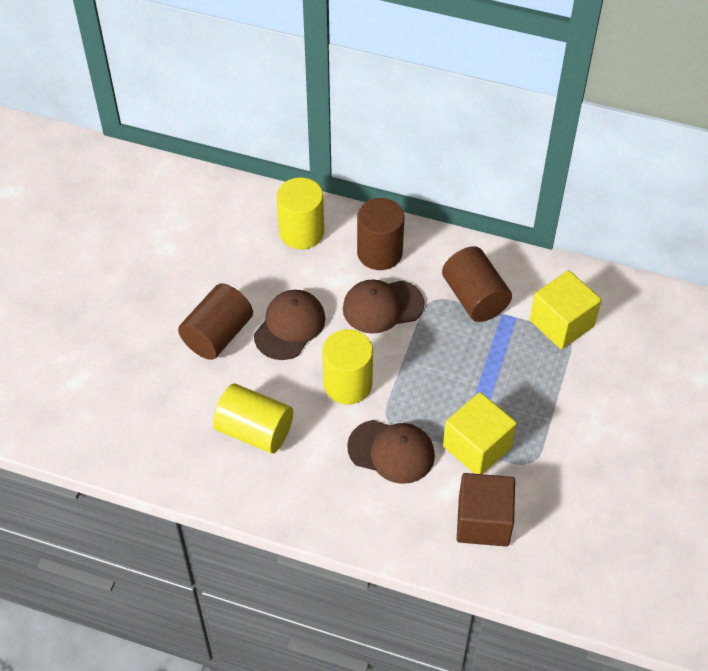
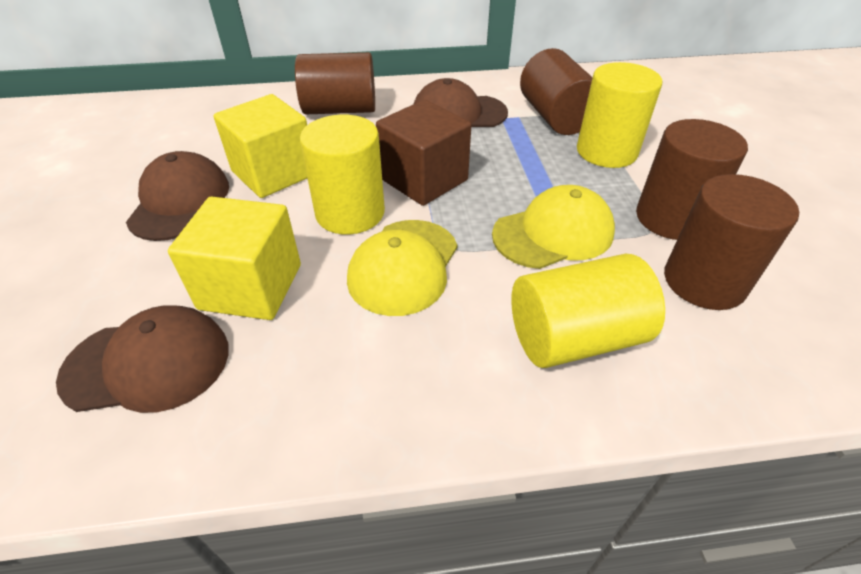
brown cylinder: [178,283,253,360] [357,198,404,270] [442,246,512,322] = 3 -> [295,52,375,114] [520,48,593,135] [636,119,748,240] [664,174,799,310] = 4
yellow cap: none = 0 -> [347,220,457,316] [492,185,615,269] = 2

